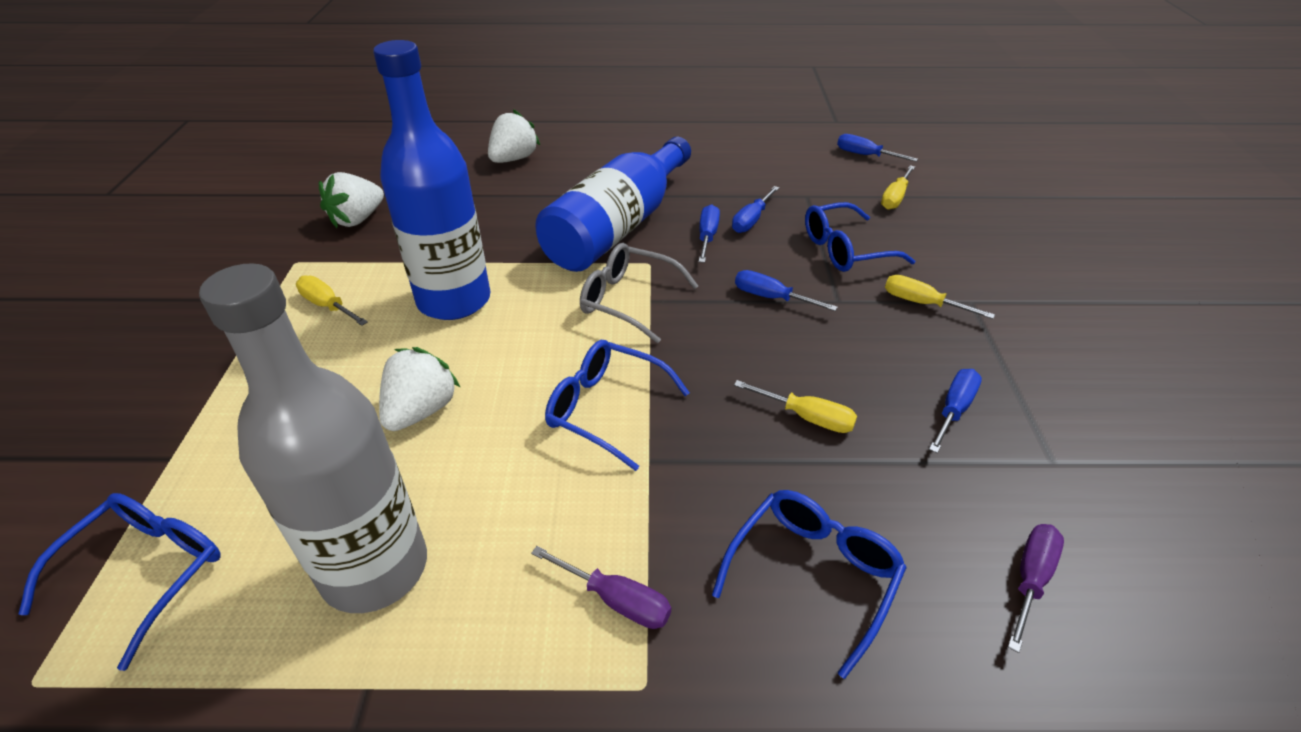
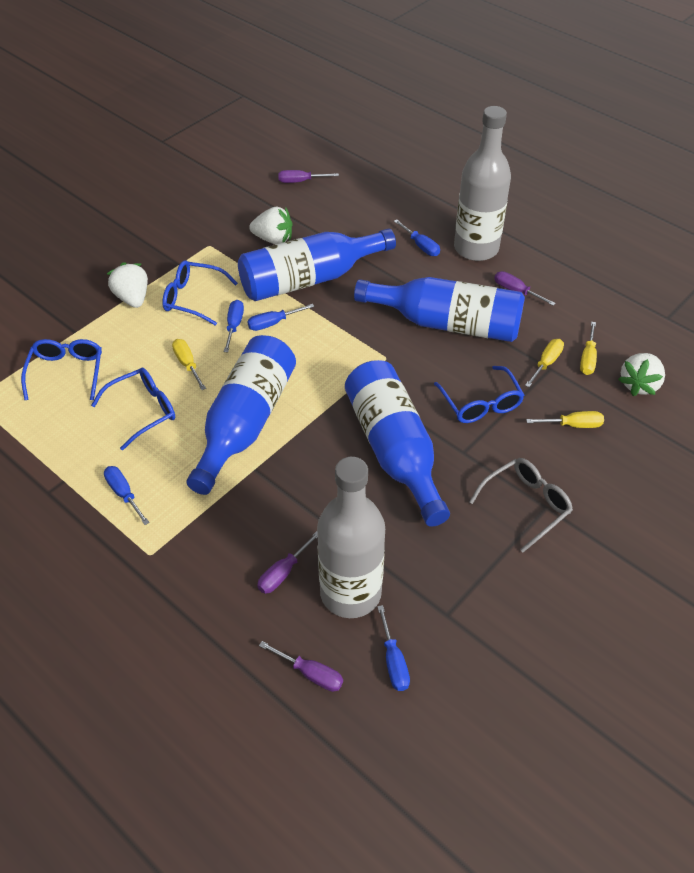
blue bottle: [373,40,490,320] [535,137,691,272] = 2 -> [186,335,296,495] [238,228,396,301] [345,360,450,527] [354,277,525,342] = 4
grey bottle: [199,263,427,613] = 1 -> [317,457,385,618] [454,106,511,261] = 2
purple screwdriver: [531,546,671,629] [1008,524,1064,653] = 2 -> [257,531,318,594] [259,641,343,692] [278,170,339,183] [494,271,556,306] = 4

